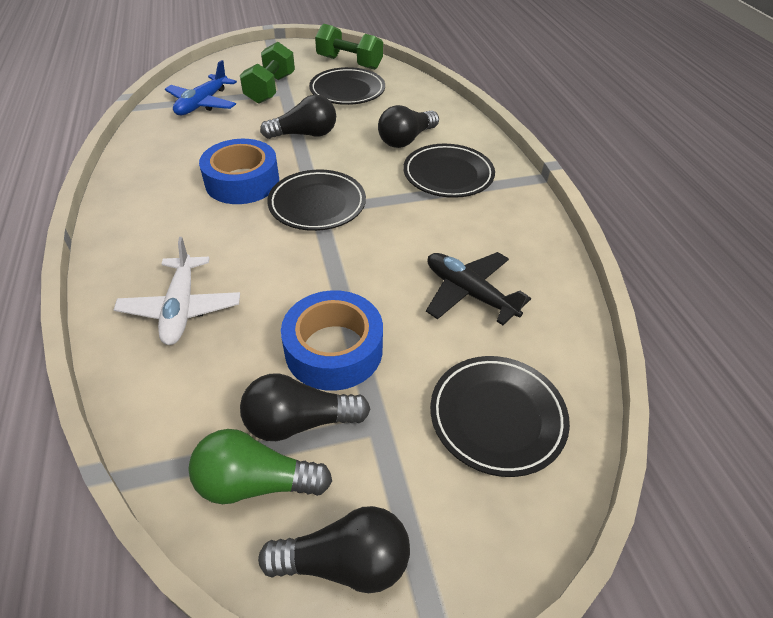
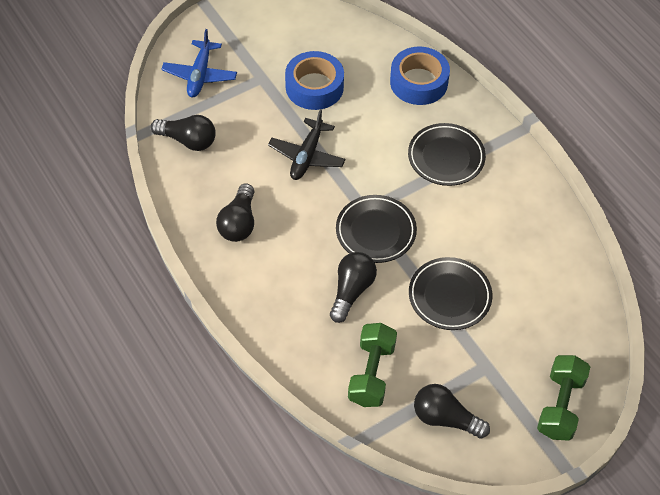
black plate: [267,170,366,231] [309,67,385,105] [403,144,495,198] [430,356,570,477] = 4 -> [336,195,417,263] [408,123,486,186] [409,257,492,330] = 3
green light bulb: [188,429,332,504] = 1 -> none = 0
white plane: [114,237,240,345] = 1 -> none = 0

